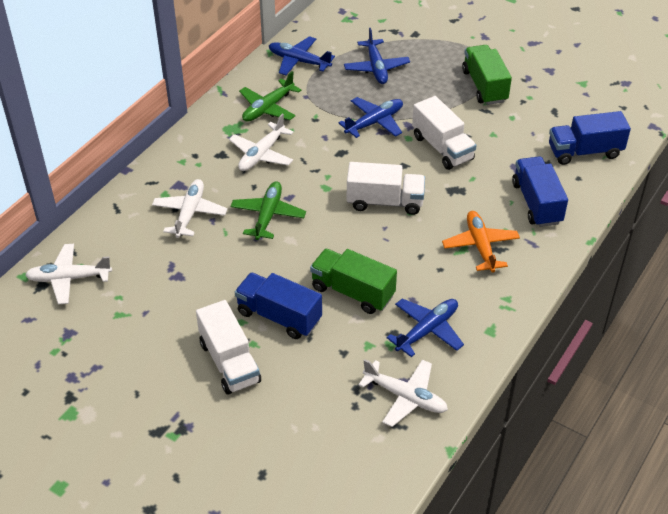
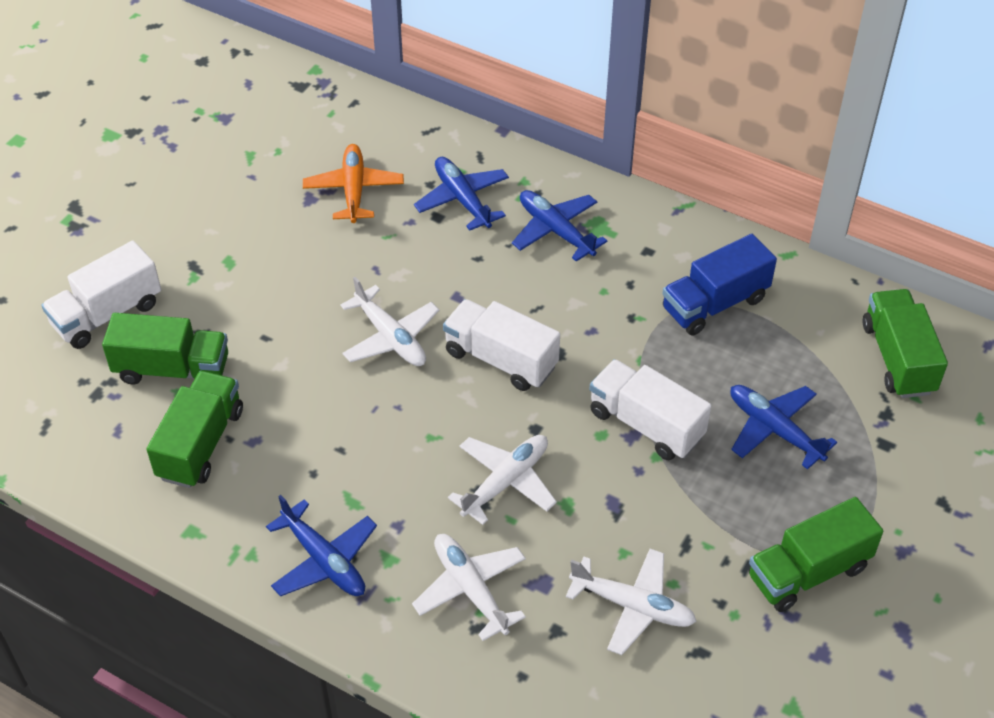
blue truck: [235,273,322,339] [512,156,568,227] [549,111,631,165] = 3 -> [662,234,777,335] = 1
green plane: [230,181,306,240] [239,71,302,122] = 2 -> none = 0
green truck: [310,249,397,314] [462,45,512,105] = 2 -> [102,313,228,384] [146,371,243,488] [749,497,883,612] [863,289,948,398] = 4

